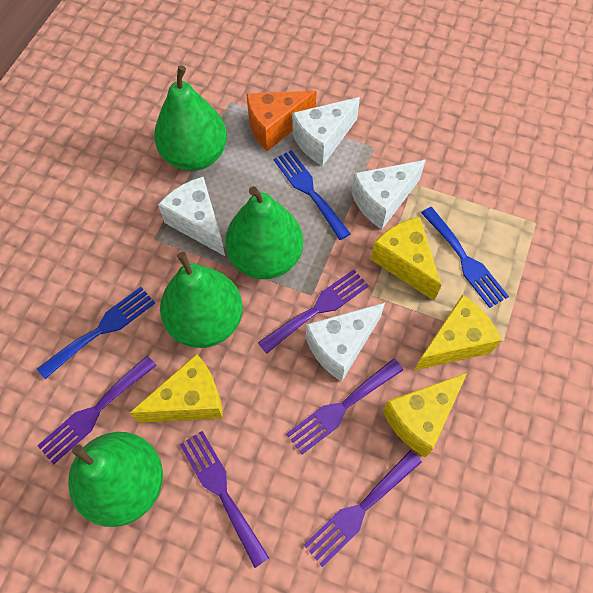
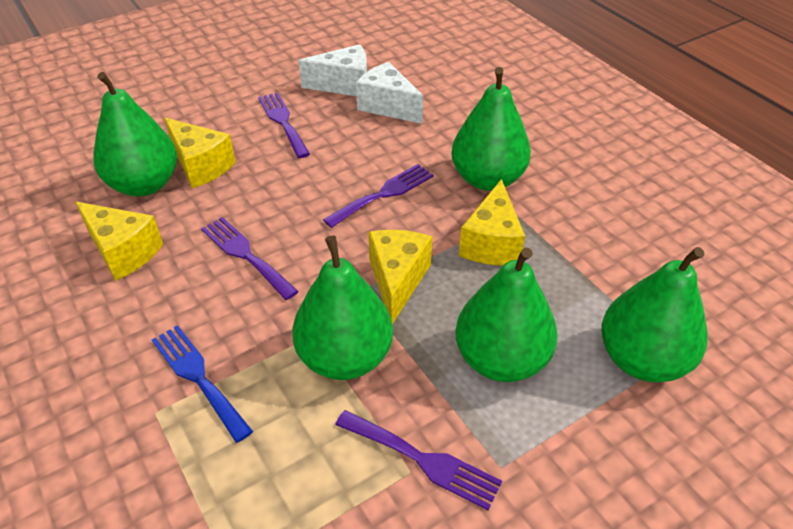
blue fork: [37,287,155,379] [274,150,351,240] [421,207,509,308] = 3 -> [152,325,253,443] = 1
green pear: [68,432,163,527] [154,65,227,171] [160,252,243,348] [225,186,303,279] = 4 -> [93,72,177,196] [292,236,393,380] [451,67,531,191] [455,248,558,382] [601,247,708,383] = 5
orange cheese: [246,91,316,151] = 1 -> none = 0
purple fork: [37,356,157,464] [180,431,269,568] [258,269,369,354] [286,358,403,454] [304,450,422,567] = 5 -> [201,217,299,300] [258,92,310,158] [323,164,434,228] [335,410,502,510] = 4
white cheese: [158,177,225,256] [292,97,360,166] [306,303,385,382] [351,160,426,229] = 4 -> [298,44,367,96] [356,62,423,124] = 2

